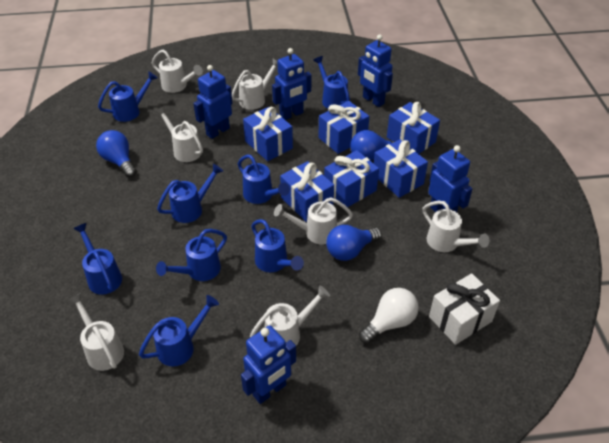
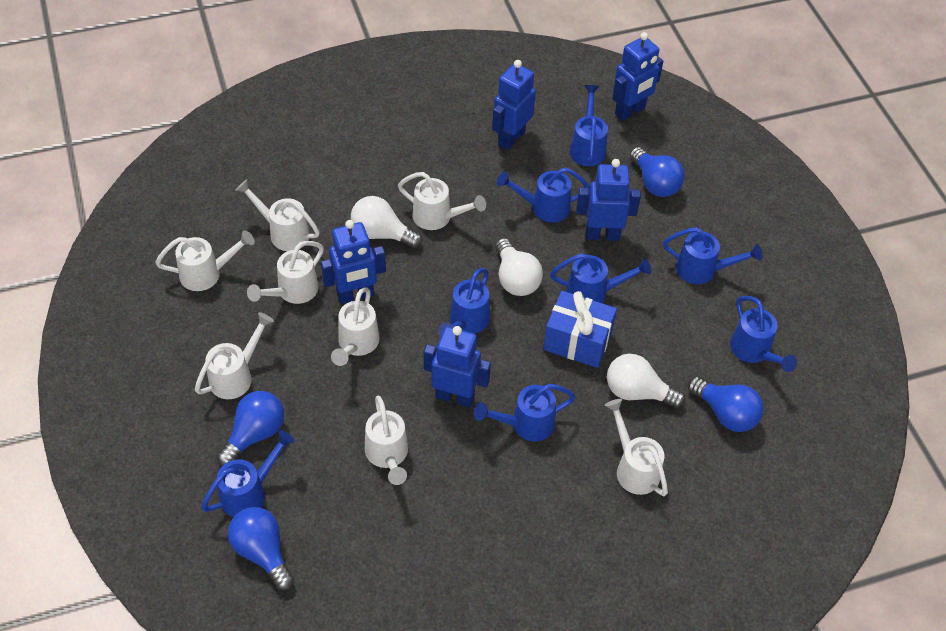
blue gift: [243,107,293,161] [280,161,334,222] [318,101,369,154] [324,150,379,207] [374,139,428,198] [387,102,440,154] = 6 -> [543,291,617,368] = 1
blue light bulb: [96,130,136,177] [326,225,382,261] [351,130,395,161] = 3 -> [217,391,284,466] [228,507,294,590] [630,147,685,197] [688,377,764,432] = 4
white gift: [429,273,500,345] = 1 -> none = 0
white light bulb: [359,288,419,344] = 1 -> [351,196,422,248] [495,238,543,296] [607,354,685,408] = 3
white watering can: [68,293,124,371] [152,50,203,93] [155,106,203,162] [232,59,278,110] [250,286,330,345] [274,198,353,244] [422,201,489,252] = 7 -> [155,230,255,291] [195,312,274,399] [235,179,320,251] [247,241,324,304] [331,287,380,366] [365,395,408,485] [398,172,486,230] [605,399,668,496] = 8

